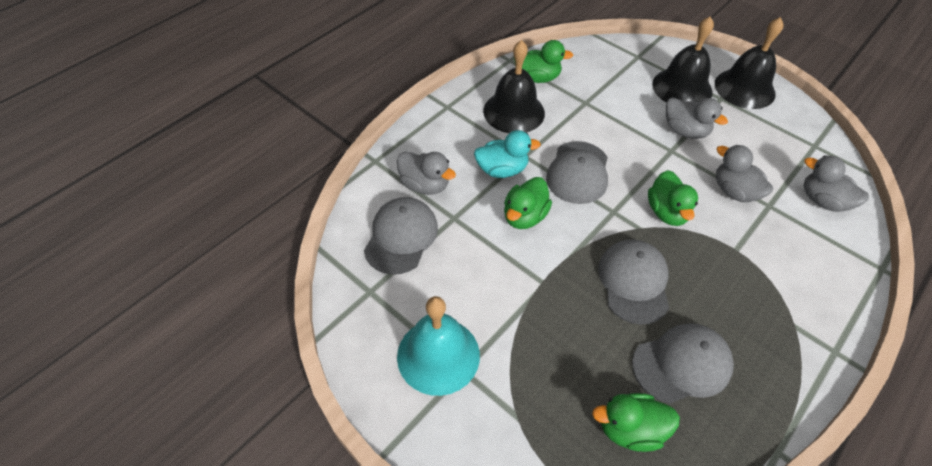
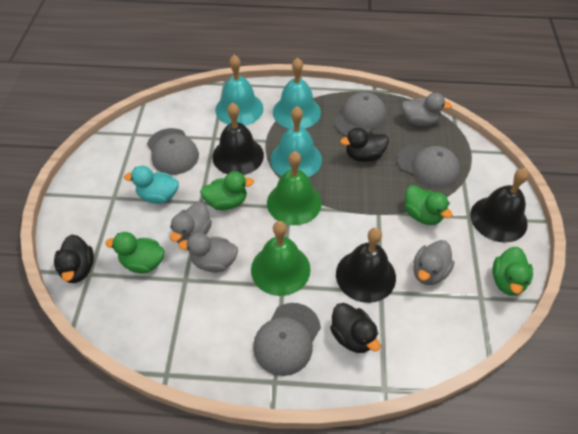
black duck: none = 0 -> [54,234,94,283] [330,303,381,353] [340,128,389,162] = 3
green bell: none = 0 -> [251,221,311,296] [267,151,322,225] = 2
turquoise bell: [397,296,480,396] = 1 -> [215,55,264,126] [270,106,322,177] [273,58,321,129] = 3

